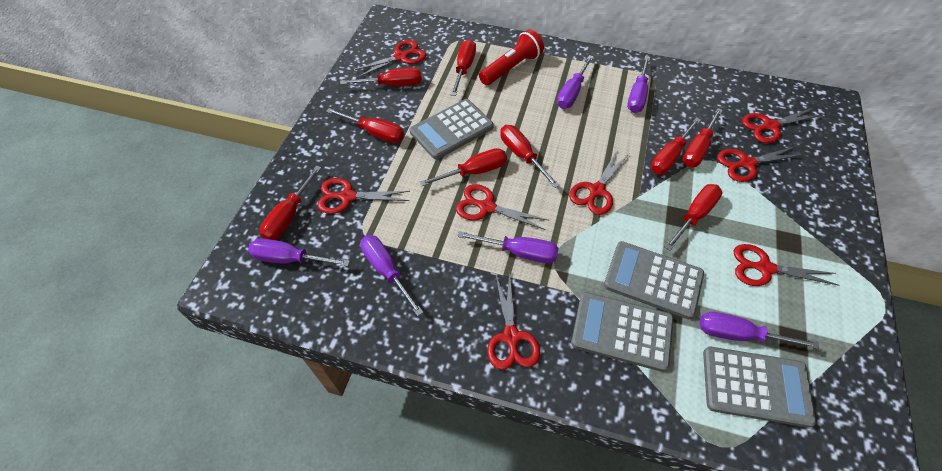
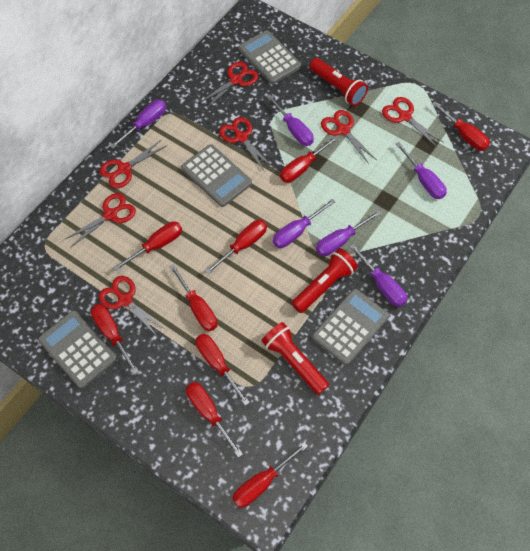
red flashlight: [479,29,544,85] = 1 -> [262,322,329,395] [291,248,358,313] [309,58,368,106] = 3
red scissors: [317,178,410,214] [352,40,426,78] [456,184,548,230] [487,271,540,370] [569,151,629,215] [717,146,804,182] [733,244,839,286] [742,108,821,143] = 8 -> [64,193,136,247] [99,140,166,188] [99,276,166,336] [199,62,258,109] [219,117,272,172] [321,110,377,164] [382,97,444,147] = 7

